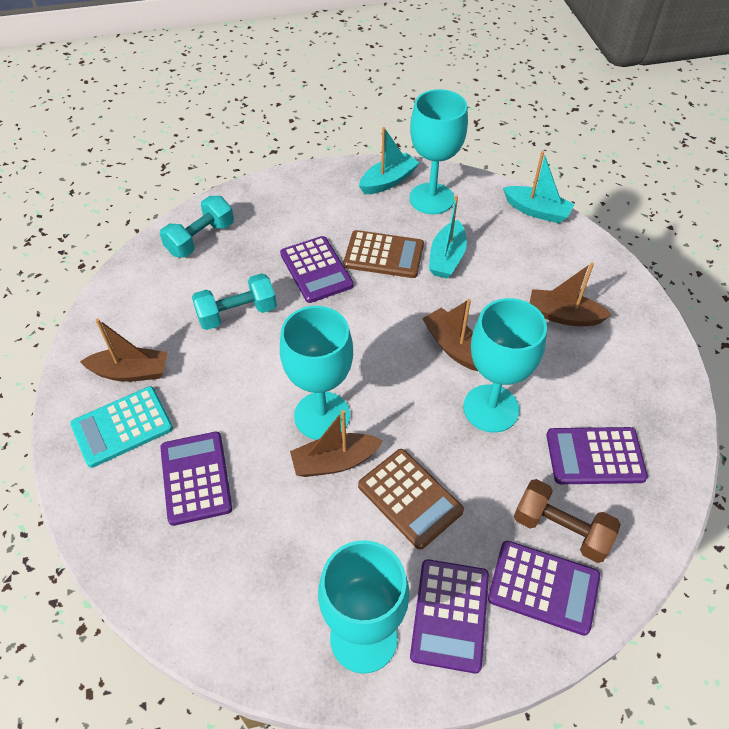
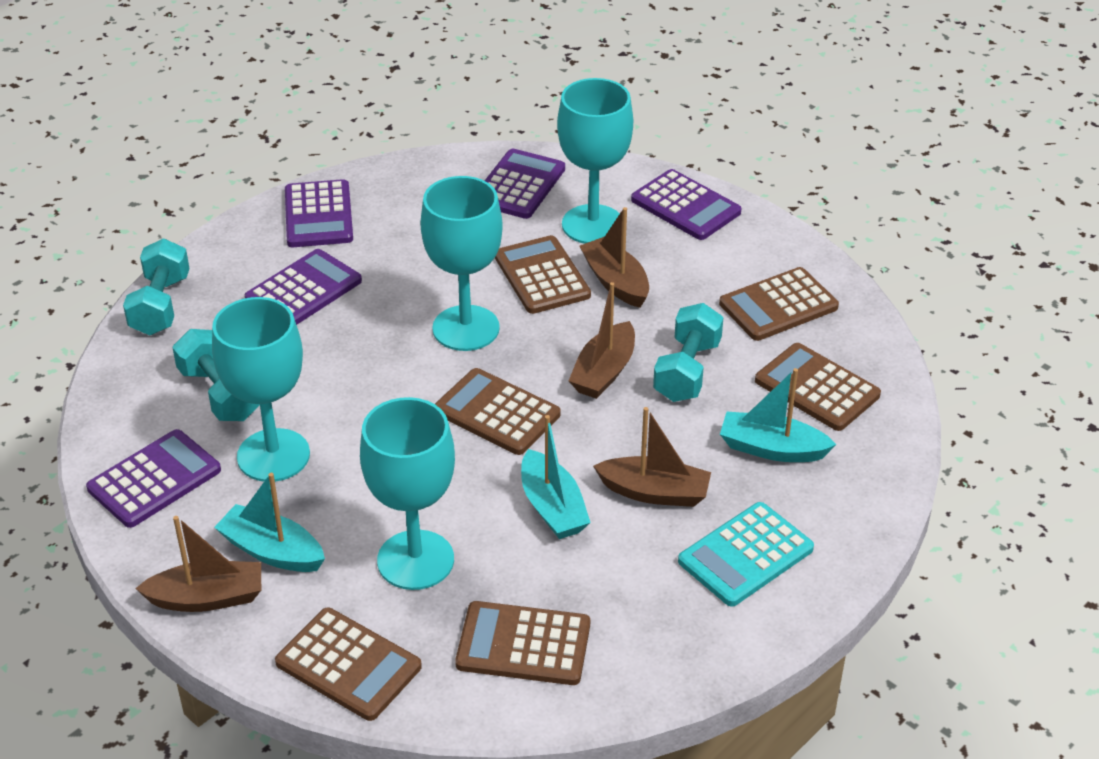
brown calculator: [344,230,424,278] [358,449,464,550] = 2 -> [275,608,422,721] [435,368,561,455] [455,601,590,685] [495,235,591,314] [719,267,839,341] [755,343,881,431] = 6
brown dumbbell: [514,479,621,563] = 1 -> none = 0
turquoise dumbbell: [160,196,234,258] [192,273,277,330] = 2 -> [123,239,190,335] [172,329,260,421] [653,303,724,402] = 3

